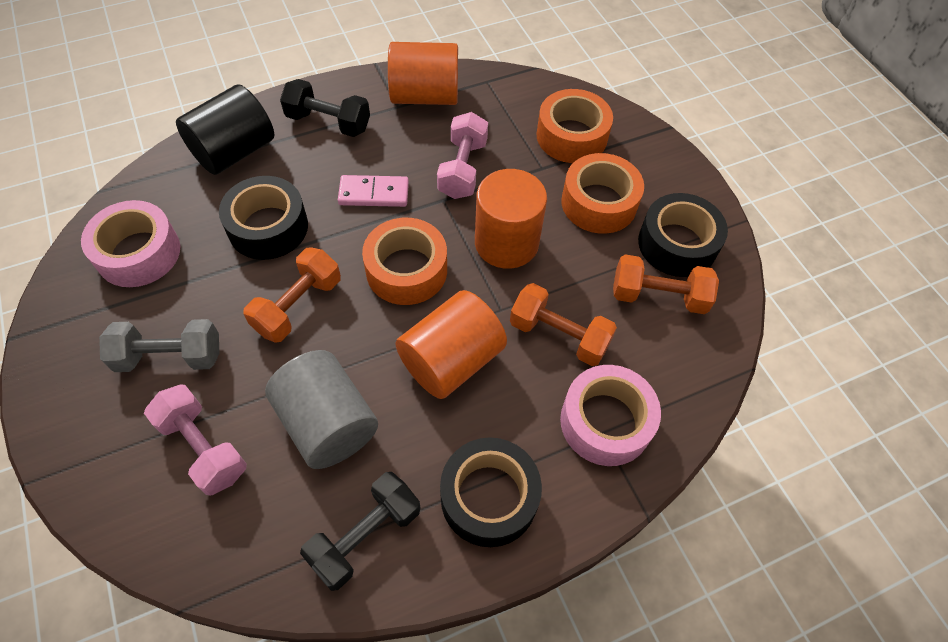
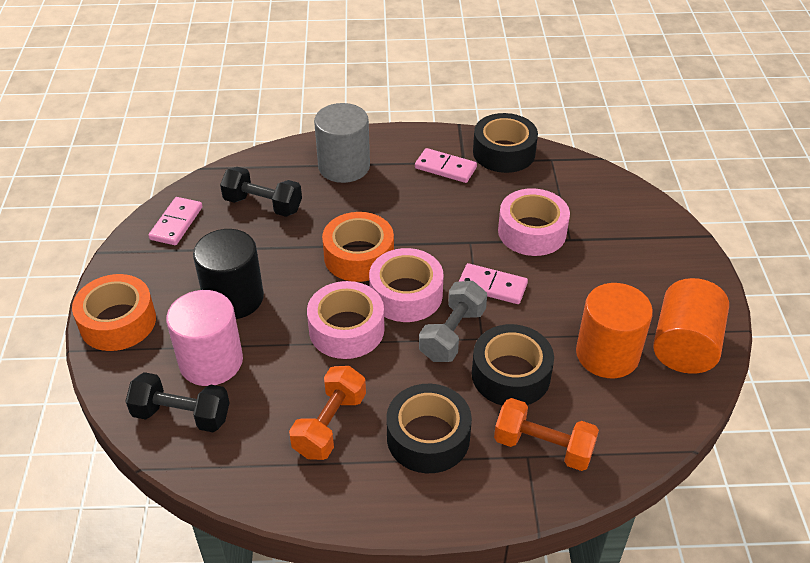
orange cylinder: [388,42,458,105] [395,290,507,399] [475,169,547,269] = 3 -> [576,283,653,378] [653,278,729,374] = 2
orange dumbbell: [243,247,341,343] [510,283,617,366] [613,254,719,314] = 3 -> [289,366,366,460] [494,398,599,471] = 2
orange tape: [362,218,447,305] [537,89,613,163] [561,153,644,234] = 3 -> [72,274,156,351] [322,212,394,282] = 2
pink cylinder: none = 0 -> [166,290,243,386] = 1
pink domino: [338,175,409,207] = 1 -> [148,197,202,245] [415,148,477,183] [459,263,528,304] = 3
pink dumbbell: [144,384,247,496] [437,112,488,199] = 2 -> none = 0
pink tape: [81,200,180,287] [560,365,661,466] = 2 -> [307,281,385,359] [369,248,444,322] [498,188,570,256] = 3

